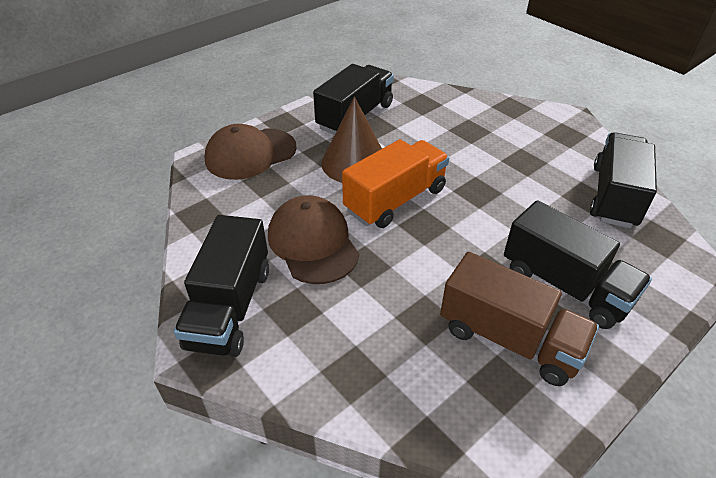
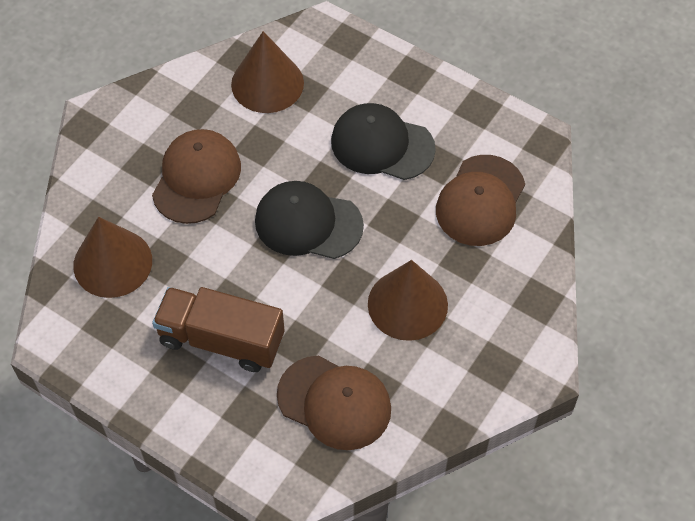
black cap: none = 0 -> [255,181,364,259] [331,103,436,180] = 2
black truck: [174,215,269,357] [313,64,394,135] [504,200,652,329] [590,132,657,228] = 4 -> none = 0
brown cap: [205,124,297,180] [268,195,359,284] = 2 -> [152,129,241,224] [277,355,391,450] [436,155,525,246] = 3
brown cone: [321,97,382,183] = 1 -> [73,217,152,298] [231,31,304,113] [368,260,448,341] = 3
orange truck: [342,139,449,228] = 1 -> none = 0

